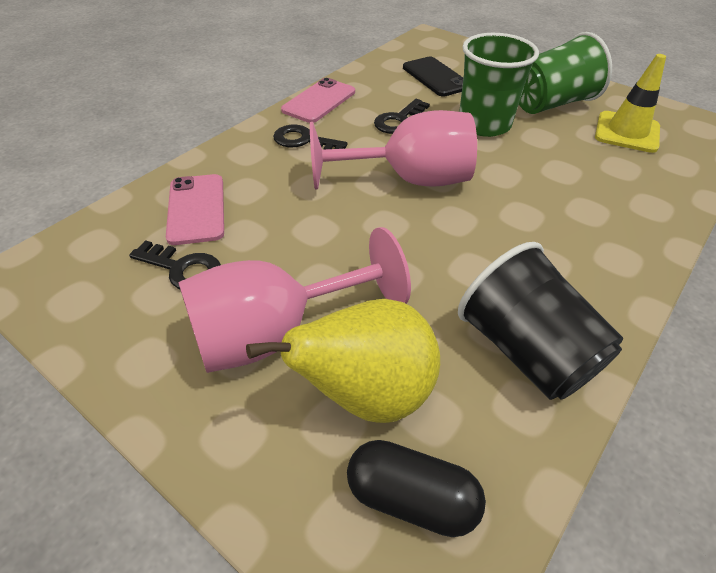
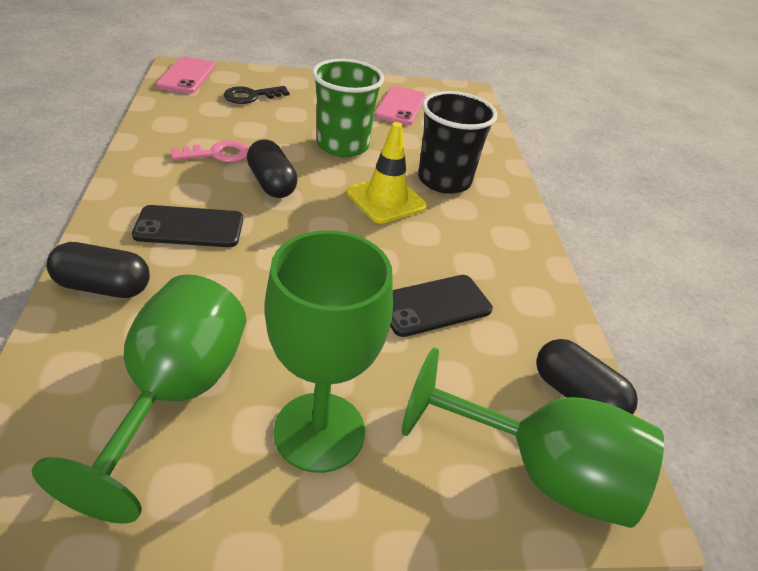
black capsule: [347,440,486,537] = 1 -> [47,242,150,298] [247,140,298,198] [536,339,638,414] = 3
black key: [129,240,221,289] [273,125,347,149] [374,99,430,134] = 3 -> [224,86,289,104] = 1
black phone: [403,57,464,96] = 1 -> [132,205,243,247] [390,275,493,337] = 2
green cup: [459,33,539,137] [519,32,612,114] = 2 -> [312,59,384,157] = 1
green goblet: none = 0 -> [32,274,246,524] [265,230,393,473] [402,347,664,528] = 3
pink goblet: [178,227,411,373] [310,110,477,189] = 2 -> none = 0
pink key: none = 0 -> [171,140,249,162] = 1
yellow pear: [246,299,440,423] = 1 -> none = 0

